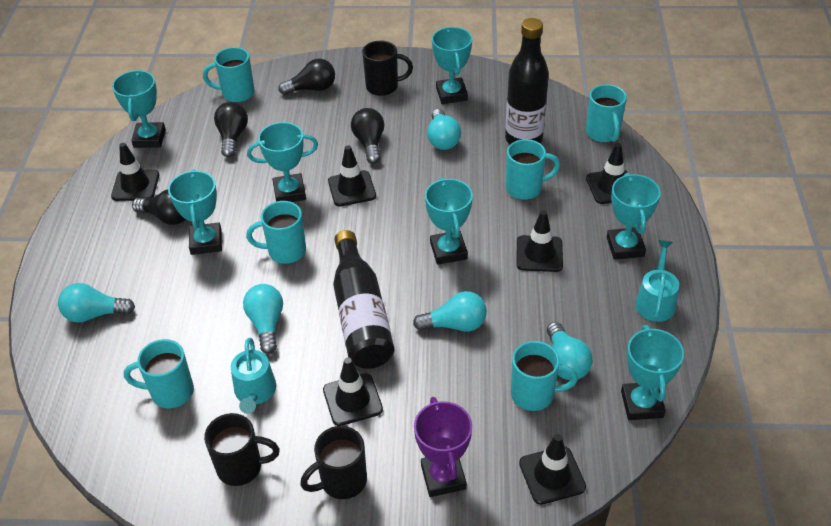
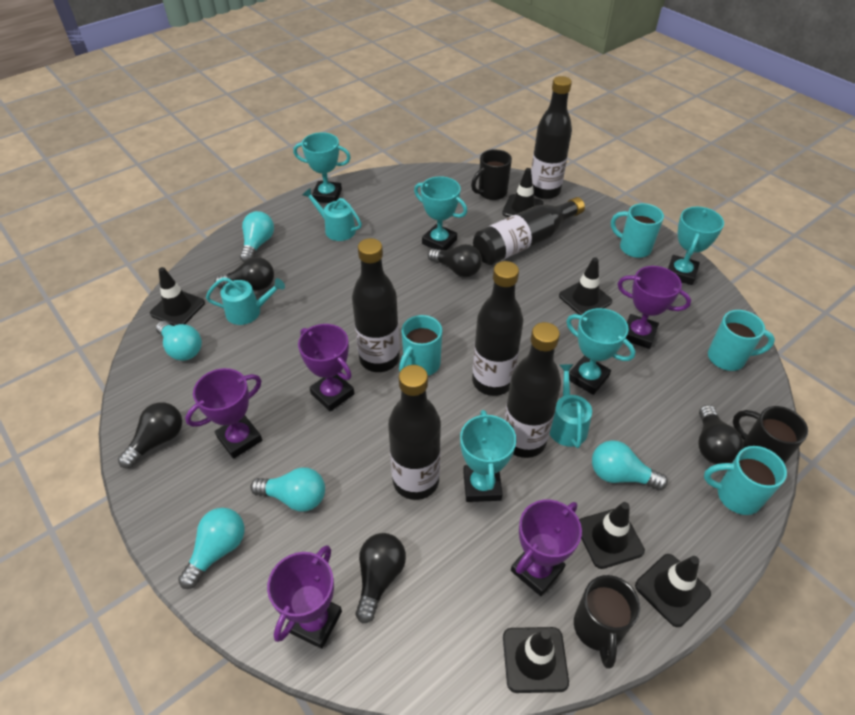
black bottle: [333,230,394,369] [505,18,549,144] = 2 -> [352,238,400,372] [388,365,441,500] [472,261,523,396] [473,197,585,265] [504,322,561,458] [531,76,572,199] = 6
black light bulb: [132,189,186,225] [214,102,248,158] [278,59,335,95] [351,108,384,164] = 4 -> [118,402,182,468] [215,257,274,290] [355,533,406,624] [428,244,482,277] [698,405,744,464] = 5
purple trophy: [414,397,472,497] = 1 -> [185,368,262,459] [267,545,342,649] [298,324,354,411] [511,499,582,596] [618,266,691,349] = 5
turquoise mug: [124,339,194,408] [203,47,255,102] [246,201,306,264] [506,139,560,200] [511,341,578,411] [586,84,627,142] = 6 -> [399,315,442,376] [611,203,664,258] [704,446,787,515] [708,310,775,371] = 4
turquoise trophy: [112,70,166,148] [168,169,222,255] [247,122,318,202] [425,178,473,265] [432,27,472,104] [607,173,661,260] [621,325,684,420] = 7 -> [293,132,351,203] [414,176,467,250] [460,410,516,502] [566,308,636,395] [668,207,724,285] = 5
turquoise watering can: [231,338,276,414] [635,240,679,322] = 2 -> [206,277,285,325] [303,188,362,241] [550,364,592,448] = 3

